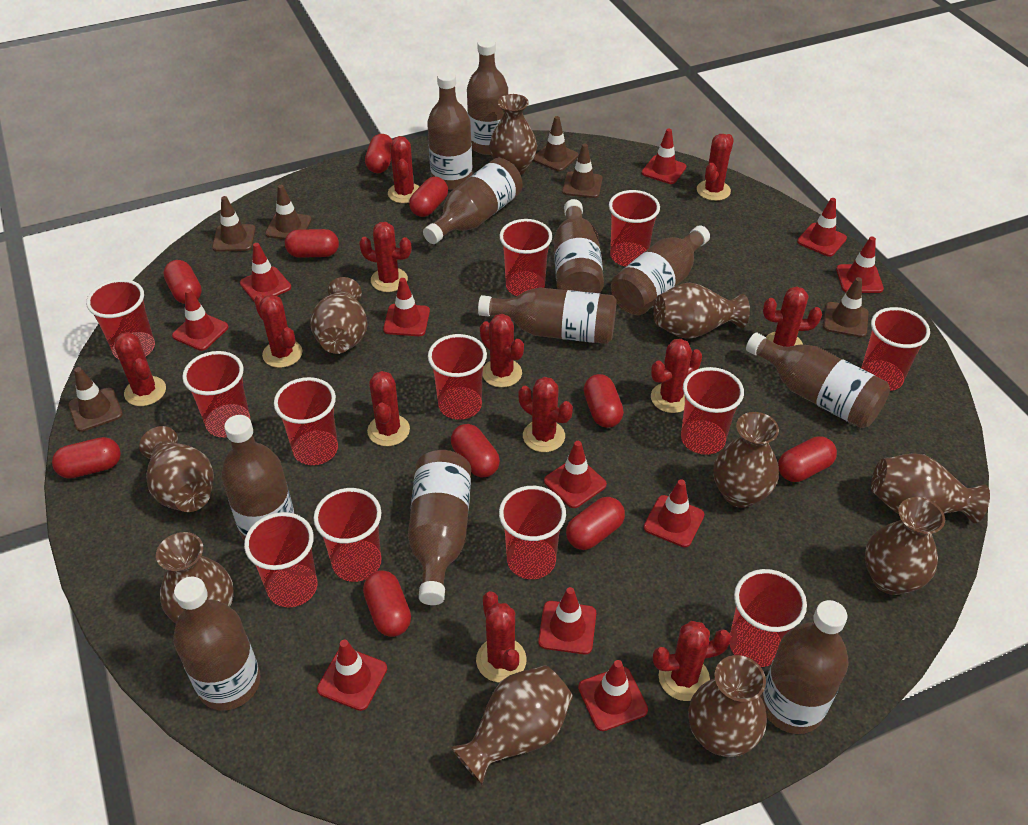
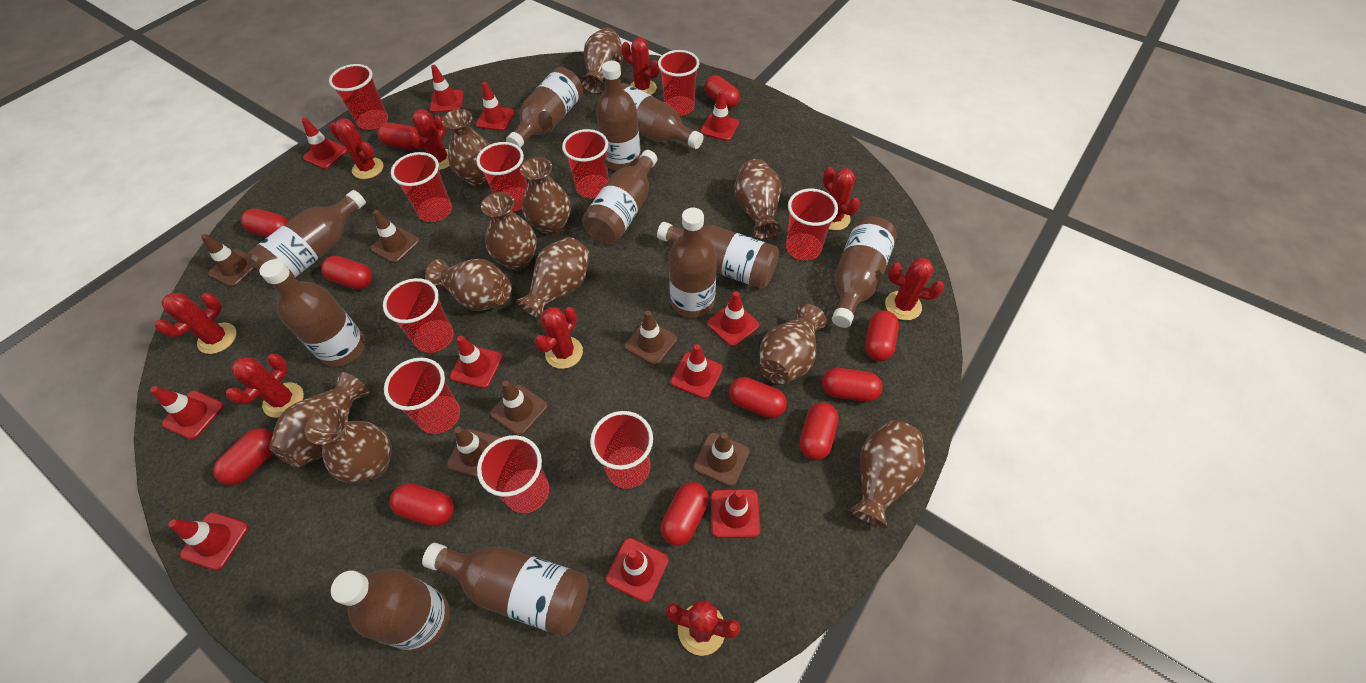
brown vase: [139,426,214,512] [156,532,233,623] [310,277,368,354] [451,665,573,785] [489,94,537,175] [653,283,750,339] [688,655,767,757] [713,412,779,508] [865,497,945,595] [871,453,990,523] = 10 -> [269,372,369,467] [305,406,391,483] [425,259,512,311] [442,109,490,186] [481,192,537,270] [515,237,590,320] [520,157,571,235] [580,28,623,94] [734,159,782,239] [760,304,827,384] [849,420,925,528] = 11
red cactus: [115,332,166,406] [254,294,302,368] [359,222,411,292] [367,371,410,446] [388,136,419,203] [476,591,527,682] [480,314,524,388] [518,377,573,452] [651,339,702,413] [653,621,731,701] [697,134,734,201] [763,286,822,347] = 12 -> [155,293,237,354] [226,354,304,418] [329,118,384,179] [409,109,450,170] [534,307,583,369] [622,37,659,95] [666,600,741,656] [823,167,860,230] [885,258,944,320] = 9
red capsule: [52,437,121,479] [163,260,202,304] [285,229,339,258] [363,570,411,637] [365,134,392,173] [409,177,448,217] [451,424,500,478] [566,497,625,550] [584,374,624,428] [778,436,837,482] = 10 -> [213,428,273,485] [241,209,289,237] [321,256,372,290] [377,122,420,150] [389,483,454,527] [661,482,709,546] [704,75,740,109] [729,377,787,418] [800,402,839,460] [822,368,882,402] [865,310,899,361] = 11
red cup: [86,279,155,359] [182,351,250,438] [244,512,317,608] [274,377,338,465] [314,488,382,582] [428,334,487,420] [499,219,552,296] [499,486,566,579] [609,190,660,267] [681,367,744,455] [729,569,807,667] [861,307,930,391] = 12 -> [329,64,388,130] [383,278,454,353] [384,357,460,434] [391,152,452,222] [476,142,528,212] [477,435,549,513] [562,129,609,198] [590,411,653,489] [658,50,699,116] [786,189,838,261] = 10

